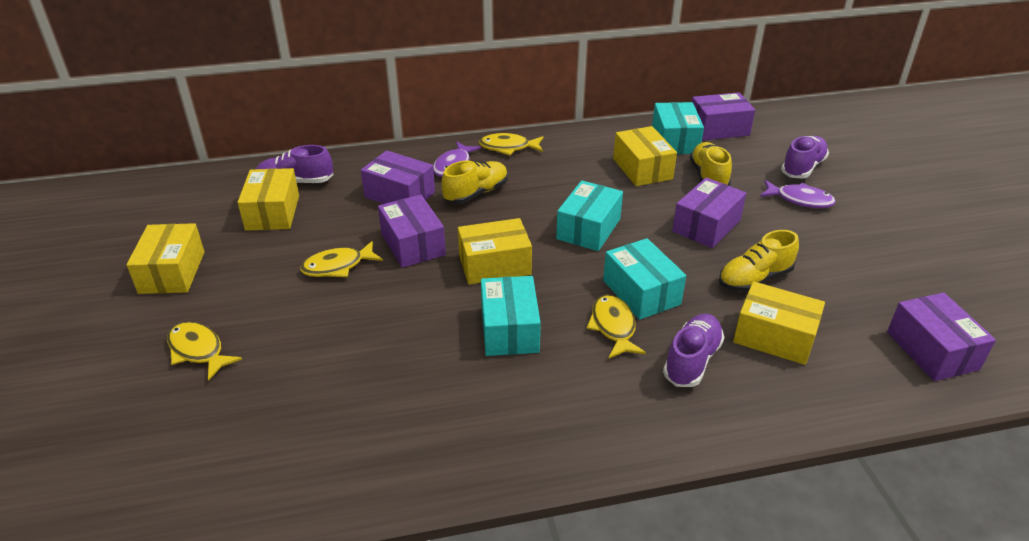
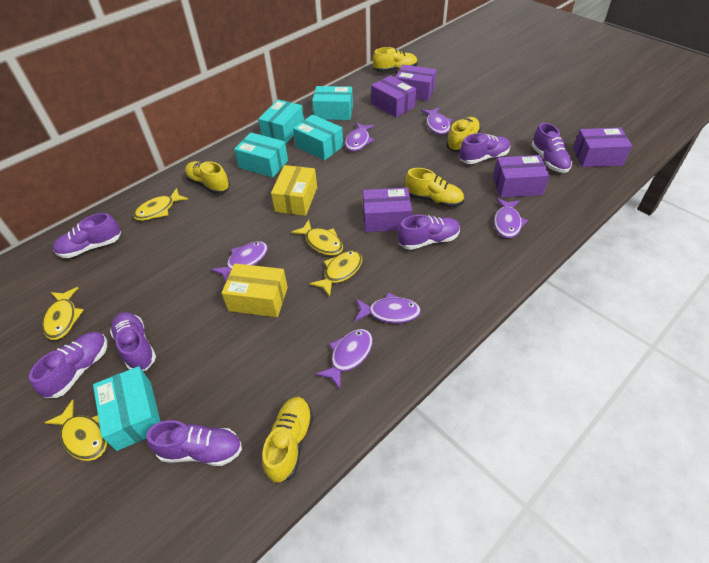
purple fish: [433,141,481,177] [760,180,836,208] = 2 -> [211,241,268,282] [315,329,373,389] [345,122,374,151] [355,293,421,323] [421,107,452,135] [494,198,528,238] = 6
purple shoe: [256,145,333,183] [663,314,724,387] [781,136,829,179] = 3 -> [29,332,107,398] [53,213,121,258] [110,312,156,371] [146,420,242,466] [398,214,460,250] [459,133,511,164] [531,123,572,173] = 7
turquoise box: [481,276,541,356] [556,181,623,251] [603,238,686,320] [652,102,704,154] = 4 -> [93,366,161,451] [234,133,288,178] [258,99,304,144] [293,114,343,160] [312,86,353,120] = 5
yellow box: [127,223,205,294] [238,168,299,230] [458,218,532,285] [613,126,677,186] [733,281,825,365] = 5 -> [222,263,288,317] [271,165,317,216] = 2
yellow fish: [167,322,242,381] [300,241,383,277] [479,133,543,155] [586,295,646,358] = 4 -> [43,287,84,340] [45,400,107,461] [133,188,188,221] [291,220,343,256] [310,251,362,297] = 5
yellow shoe: [441,160,508,204] [690,142,732,186] [719,230,799,292] = 3 -> [185,161,230,194] [262,397,313,484] [373,47,418,72] [405,168,464,207] [446,117,481,152] = 5

